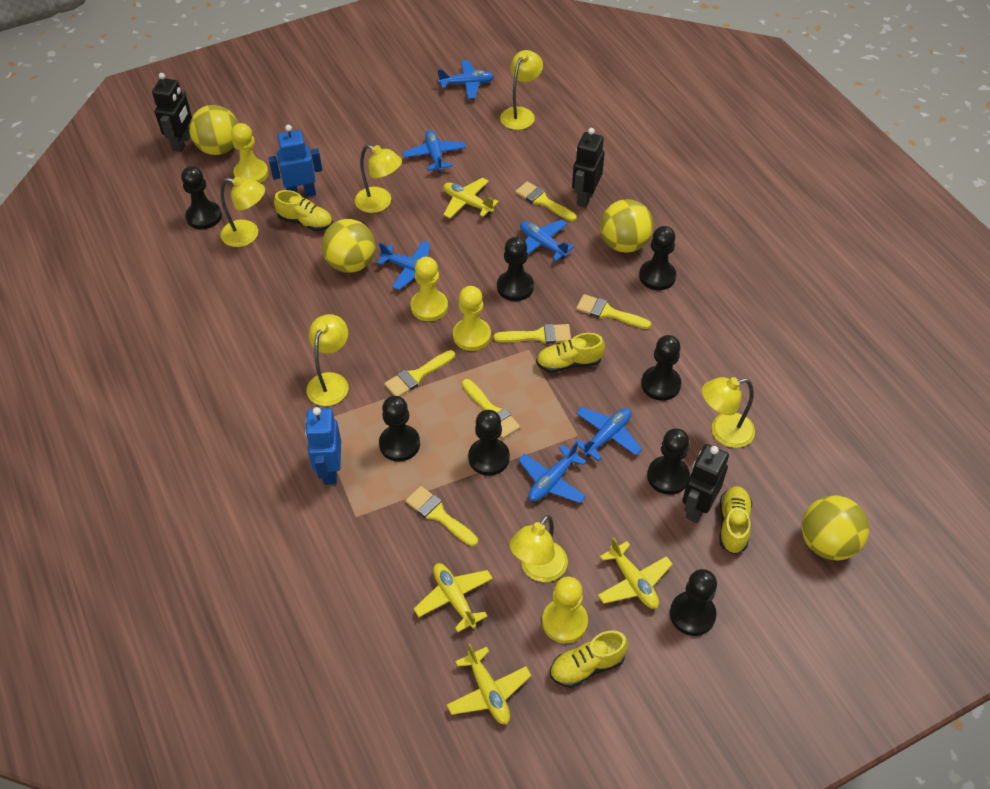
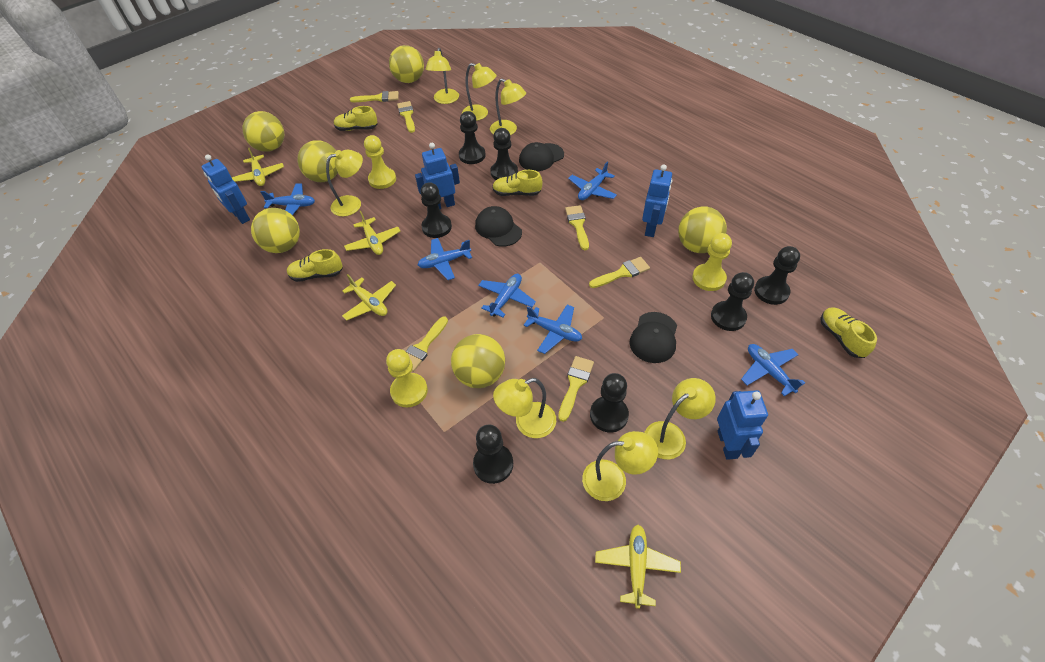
black cap: none = 0 -> [475,206,522,247] [519,142,564,171] [630,312,677,363] = 3
black pawn: [181,166,222,229] [379,396,420,462] [468,410,510,476] [497,237,534,301] [639,226,676,290] [641,335,681,401] [647,428,690,495] [670,569,717,636] = 8 -> [420,182,452,238] [459,111,486,164] [473,425,513,484] [490,128,518,180] [590,373,629,433] [711,272,754,331] [754,246,800,305] = 7
black robot: [152,73,192,152] [572,128,604,208] [682,444,729,523] = 3 -> none = 0
blue robot: [269,125,322,197] [305,407,341,485] = 2 -> [201,154,250,224] [415,143,460,209] [642,165,672,237] [717,390,768,460] = 4
yellow ball: [189,105,238,155] [322,219,375,273] [600,199,653,253] [802,496,869,560] = 4 -> [242,111,284,152] [251,208,300,253] [297,140,338,182] [389,45,424,83] [451,334,505,388] [678,207,727,253] = 6
yellow lamp: [221,177,265,247] [307,314,348,406] [355,144,402,213] [500,50,543,130] [510,515,568,582] [702,377,755,448] = 6 -> [326,149,363,217] [426,48,459,104] [462,63,496,121] [490,78,526,135] [493,378,556,438] [582,431,658,501] [644,378,716,459] = 7
yellow pawn: [231,123,268,183] [410,257,448,321] [453,286,491,351] [542,577,588,643] = 4 -> [364,135,396,189] [386,349,428,407] [692,233,732,291] = 3

